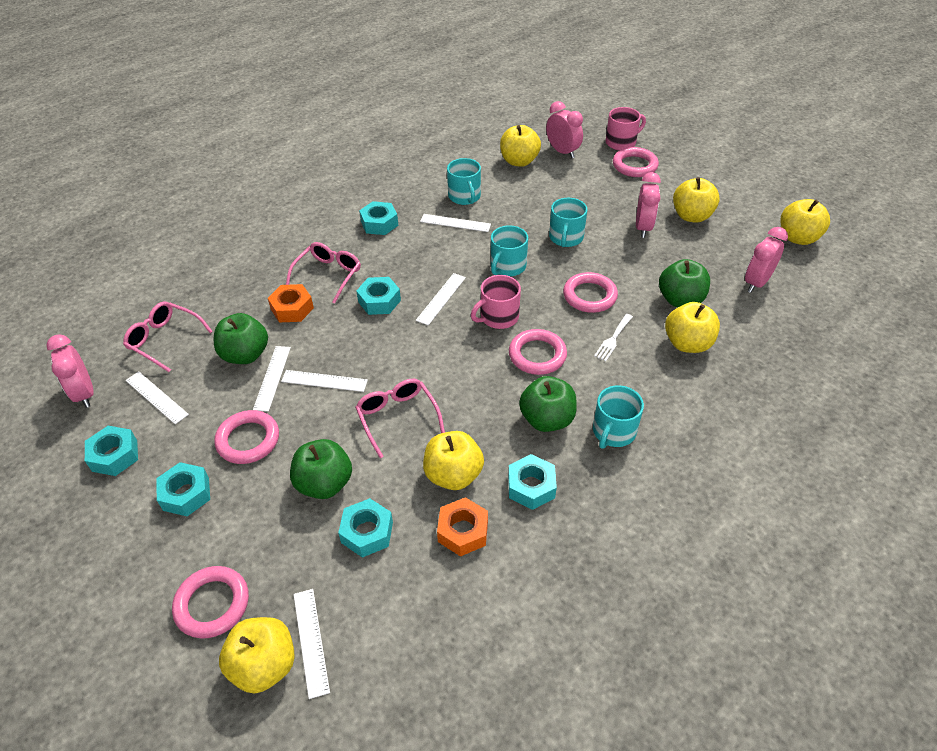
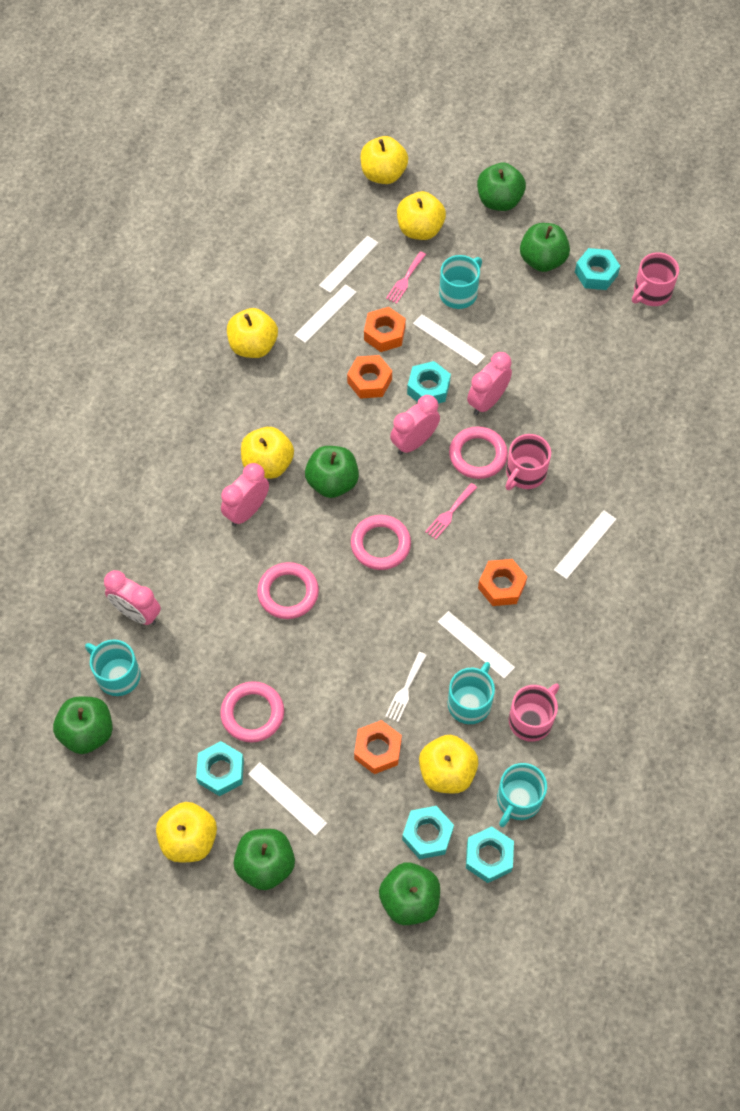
green apple: [214,313,268,364] [290,439,352,499] [519,376,577,432] [659,259,710,308] = 4 -> [53,696,113,754] [234,829,295,890] [305,446,359,498] [379,863,440,925] [477,163,526,211] [520,223,570,272] = 6
orange nut: [268,284,314,322] [437,497,488,557] = 2 -> [347,355,392,399] [354,720,402,774] [364,307,406,352] [478,559,527,606] = 4
pink fork: none = 0 -> [386,251,426,304] [425,483,477,540] = 2
pink glasses: [123,302,213,372] [286,242,361,303] [355,379,445,458] = 3 -> none = 0
pink mug: [471,275,521,329] [606,107,646,151] = 2 -> [506,434,551,490] [509,683,560,742] [632,252,679,306] = 3
pink ring: [172,566,249,639] [214,410,279,464] [509,329,567,375] [563,272,618,313] [613,147,659,177] = 5 -> [220,681,284,743] [257,562,319,619] [351,515,411,570] [449,426,508,479] = 4
turquoise nut: [85,426,138,476] [156,462,210,516] [338,498,393,558] [356,277,401,315] [359,201,398,235] [508,454,557,510] = 6 -> [196,741,244,796] [402,806,454,859] [407,361,451,404] [466,826,514,883] [575,248,620,290] = 5

